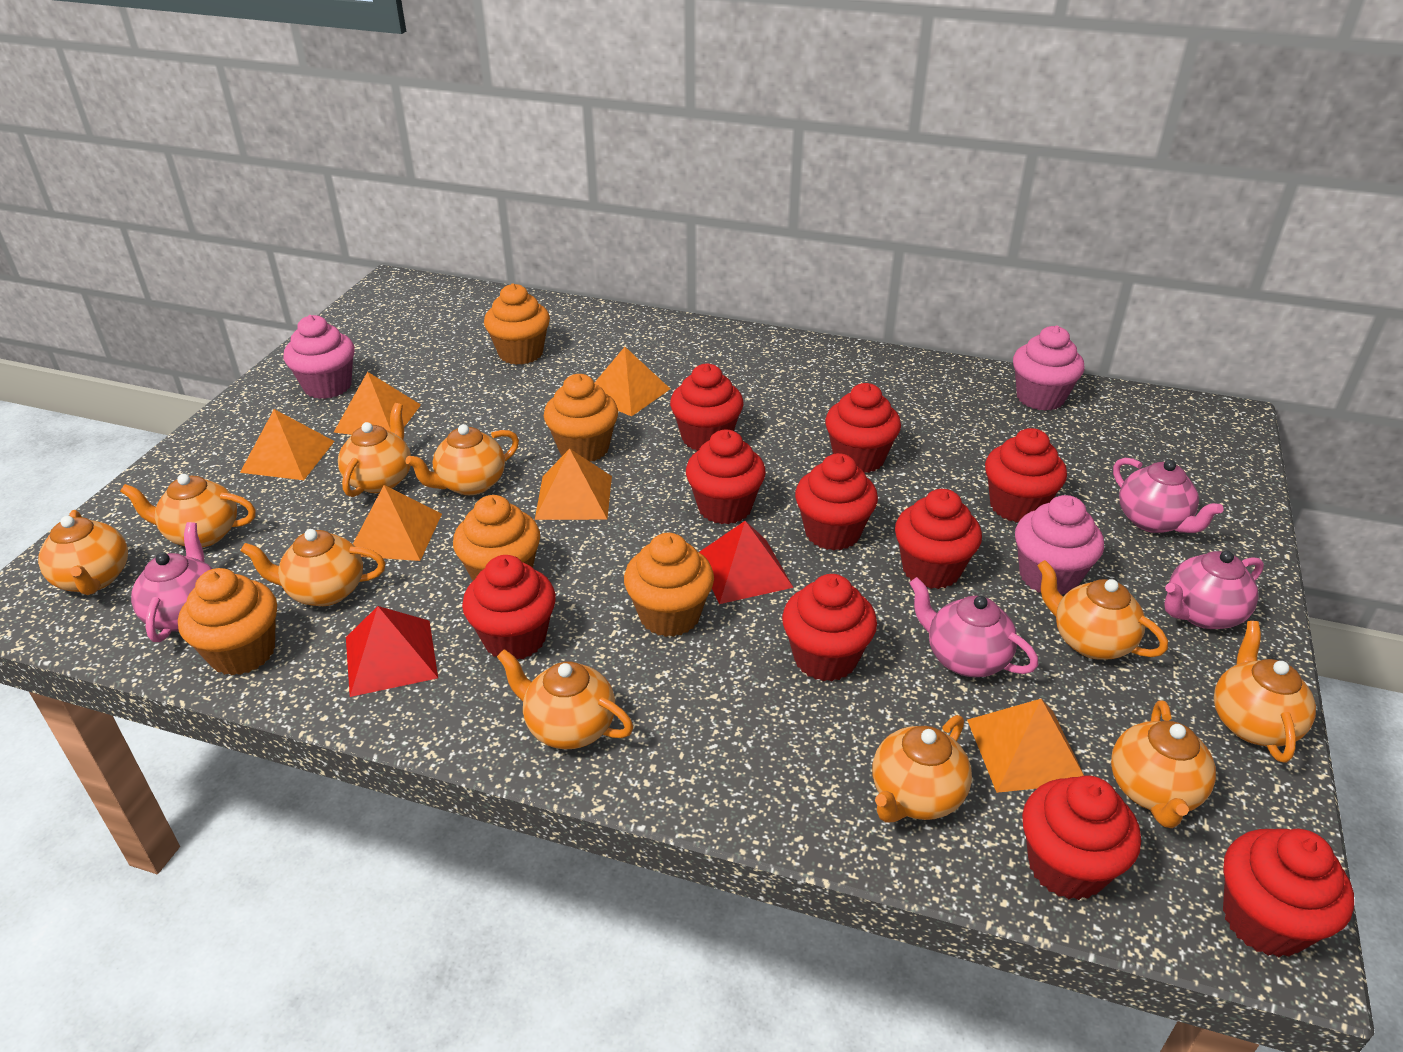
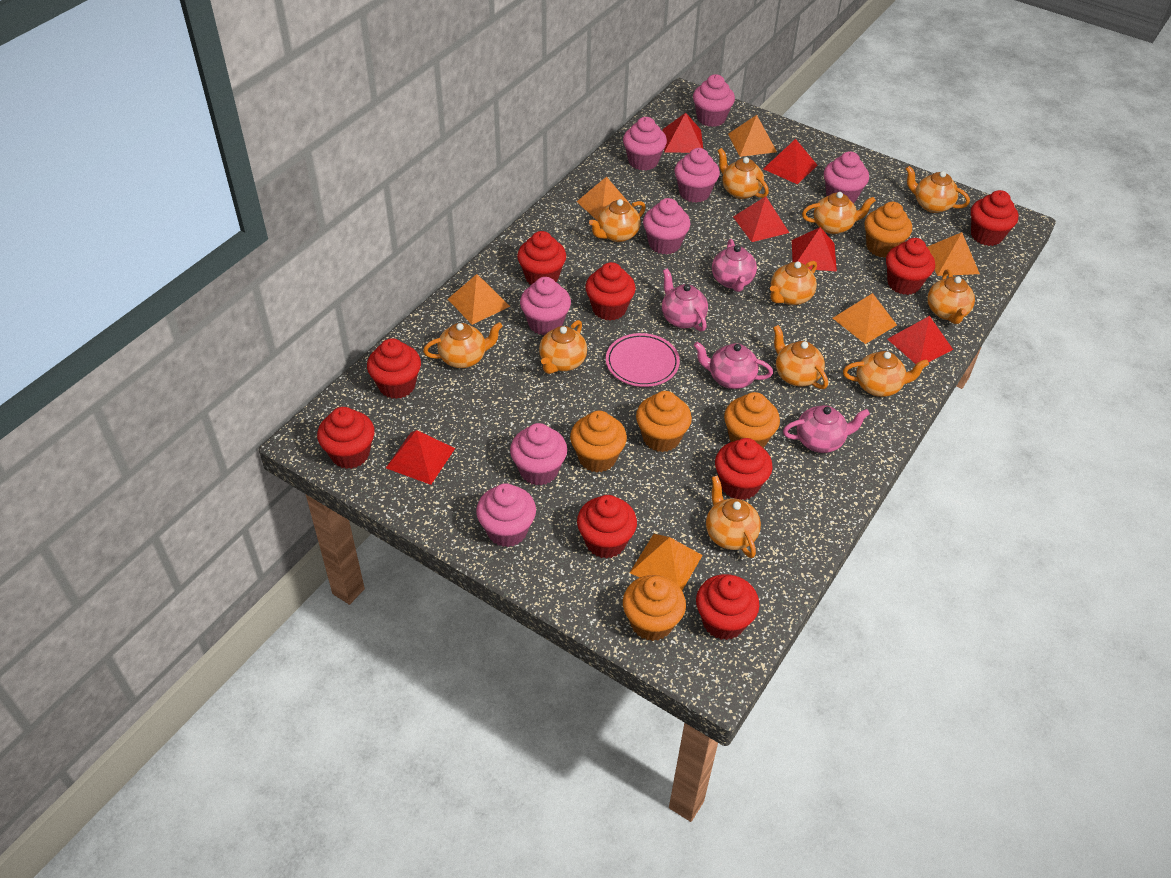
orange teapot: [38,510,128,595] [120,474,256,548] [241,529,386,606] [338,403,411,497] [405,424,519,495] [497,649,633,750] [873,715,972,823] [1037,560,1168,660] [1111,700,1216,828] [1214,621,1316,763] = 10 -> [423,322,503,368] [539,320,587,374] [589,199,646,242] [706,475,761,558] [717,148,769,199] [770,261,817,305] [773,325,828,389] [802,192,876,234] [843,351,929,397] [906,166,970,213] [927,269,975,324] = 11
pink cupcake: [284,315,354,399] [1013,326,1085,411] [1015,495,1104,595] = 3 -> [476,483,536,547] [510,423,567,485] [520,277,571,335] [623,117,667,171] [643,198,690,255] [674,148,720,203] [693,74,735,127] [824,151,869,203] = 8
pink plate: none = 0 -> [606,333,680,387] = 1
red cupcake: [462,555,556,660] [670,364,743,451] [686,430,766,524] [782,574,877,681] [795,453,878,550] [825,383,901,473] [895,489,982,589] [985,428,1067,522] [1022,775,1141,900] [1223,829,1354,957] = 10 -> [317,407,375,469] [367,338,421,399] [517,231,566,285] [577,495,637,559] [585,262,636,321] [696,574,759,640] [715,438,773,500] [886,238,935,295] [971,190,1018,246] = 9
red pyramid: [346,606,438,697] [699,521,794,604] = 2 -> [386,430,455,485] [662,113,703,153] [733,196,789,242] [763,139,817,184] [792,227,837,272] [887,316,953,364] = 6

